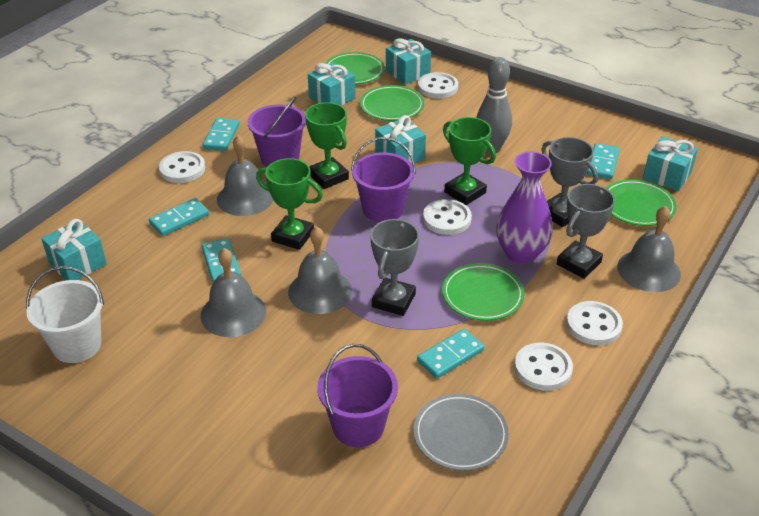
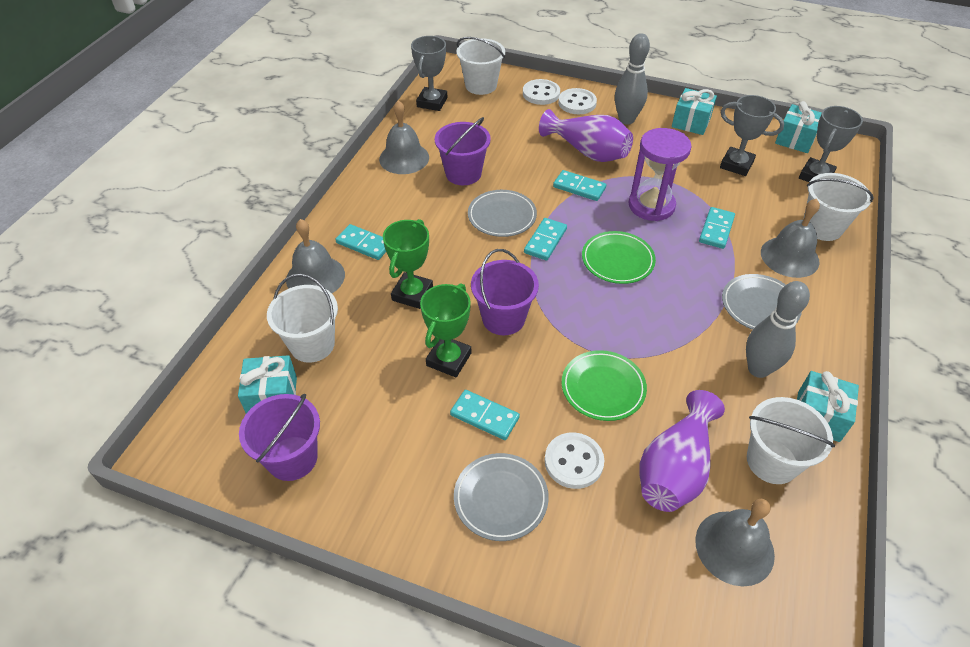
green plate: [325,52,385,84] [360,85,424,121] [442,263,524,321] [607,179,677,226] = 4 -> [562,350,647,421] [582,231,656,284] = 2
green trophy: [256,158,323,250] [305,102,349,189] [443,117,496,205] = 3 -> [383,219,433,309] [420,283,471,377] = 2
grey bowling pin: [477,57,512,154] = 1 -> [615,33,650,124] [746,281,810,378] = 2
grey plate: [414,394,509,471] = 1 -> [454,453,549,541] [468,190,537,237] [722,274,802,330] = 3
purple hourglass: none = 0 -> [629,128,692,221] = 1
purple vase: [496,151,553,264] = 1 -> [539,109,633,162] [640,390,725,512] = 2
turquoise gift: [41,219,107,280] [308,62,356,105] [375,115,426,163] [386,38,431,85] [643,136,698,191] = 5 -> [238,355,297,413] [672,88,717,135] [775,101,822,153] [797,371,859,442] = 4
white bucket: [26,266,104,363] = 1 -> [267,274,338,363] [456,37,505,95] [747,397,835,484] [803,173,874,241] = 4
white button: [159,151,205,183] [418,72,458,98] [423,199,472,235] [514,342,573,391] [566,301,623,345] = 5 -> [523,79,560,105] [545,433,604,489] [558,88,597,114] = 3

